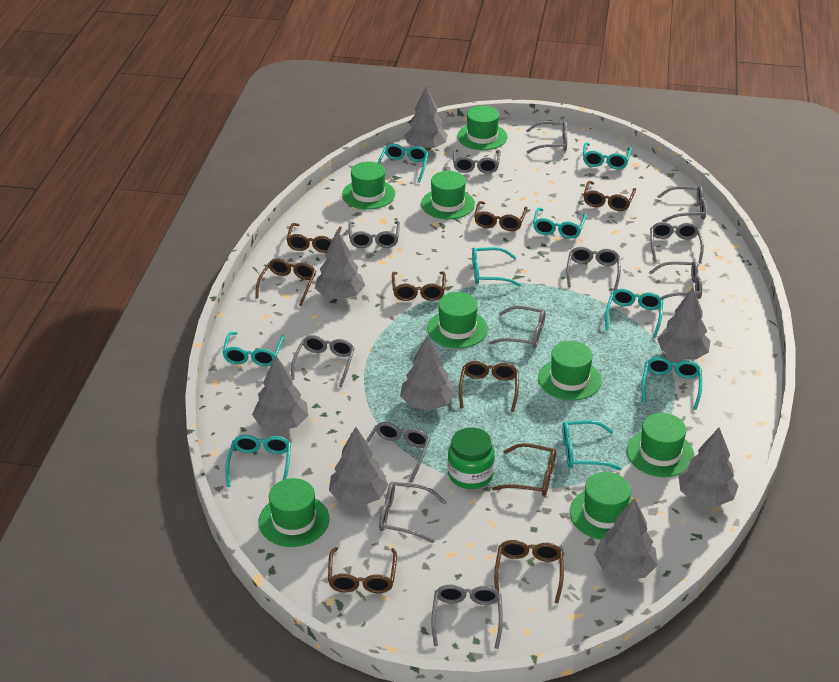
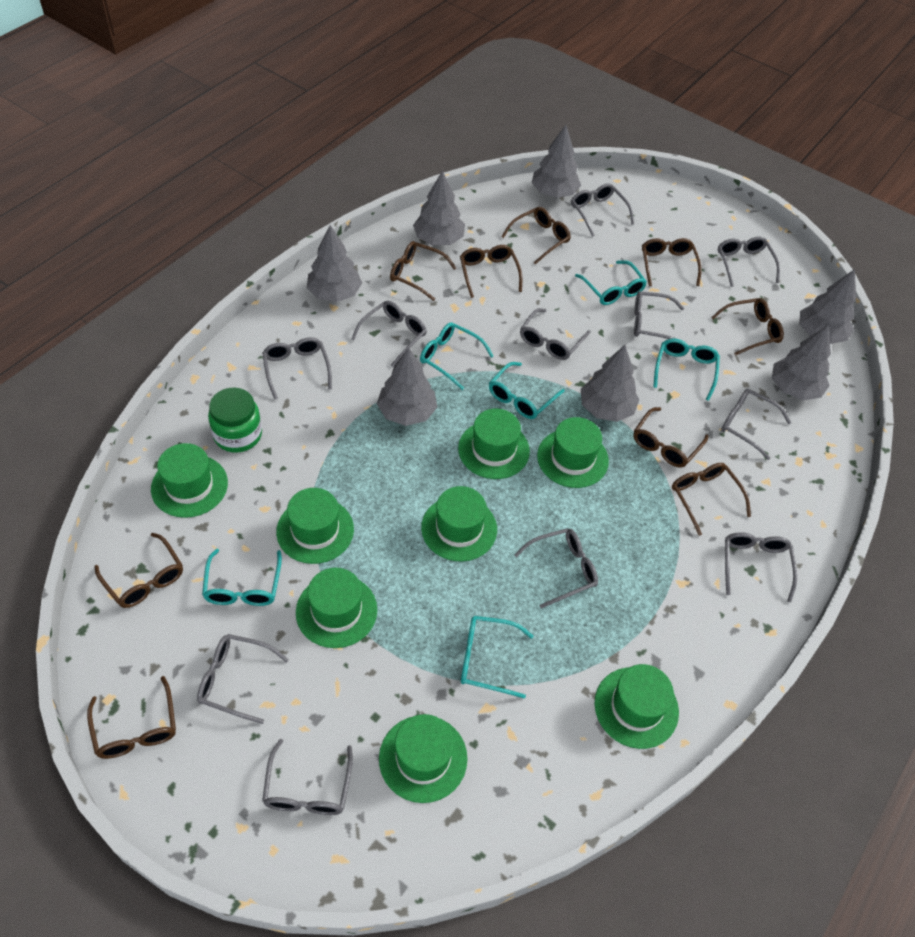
grey glasses: [291,335,355,387] [348,221,400,248] [366,422,430,482] [379,482,445,543] [431,585,503,649] [453,148,501,174] [488,306,546,349] [526,121,567,153] [567,247,621,291] [649,261,702,300] [650,222,704,263] [657,186,707,222] = 12 -> [197,634,289,724] [262,337,332,400] [262,739,353,815] [351,301,427,367] [514,528,598,608] [520,308,590,360] [571,183,634,237] [634,291,684,339] [718,237,780,287] [721,388,791,460] [725,532,797,602] = 11
grey tree: [252,355,308,431] [315,230,365,300] [329,427,388,506] [400,335,455,411] [404,86,448,150] [594,498,657,580] [657,288,710,360] [679,428,739,507] = 8 -> [307,225,362,302] [377,347,437,426] [413,170,465,245] [532,125,581,198] [581,345,639,422] [772,325,831,400] [799,269,856,344] = 7
turquoise glasses: [222,332,284,366] [225,435,291,487] [378,144,428,183] [472,247,521,287] [533,208,587,239] [562,420,622,470] [583,142,632,169] [605,289,663,338] [642,357,702,410] = 9 -> [202,548,282,606] [420,322,494,390] [461,616,534,698] [489,362,565,419] [575,260,647,305] [653,339,720,401] = 6

